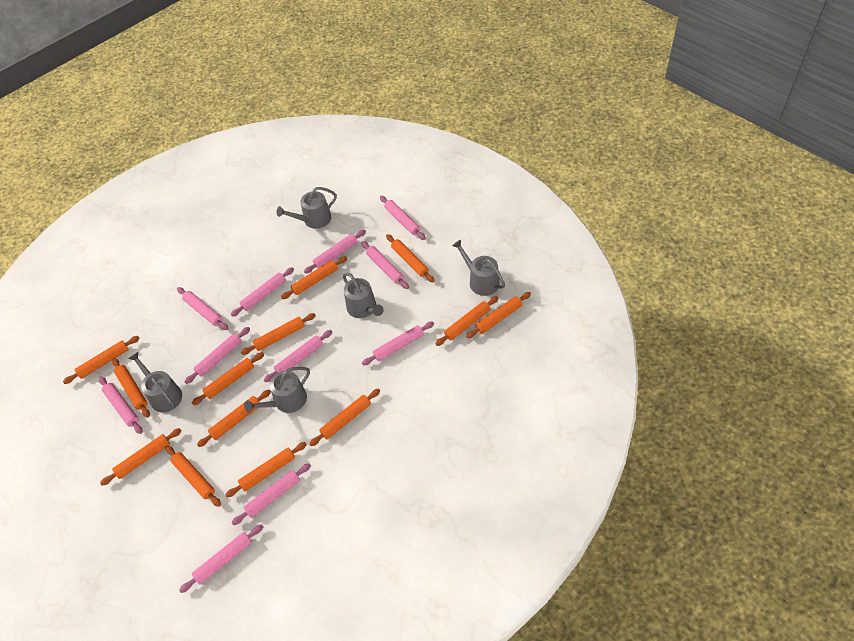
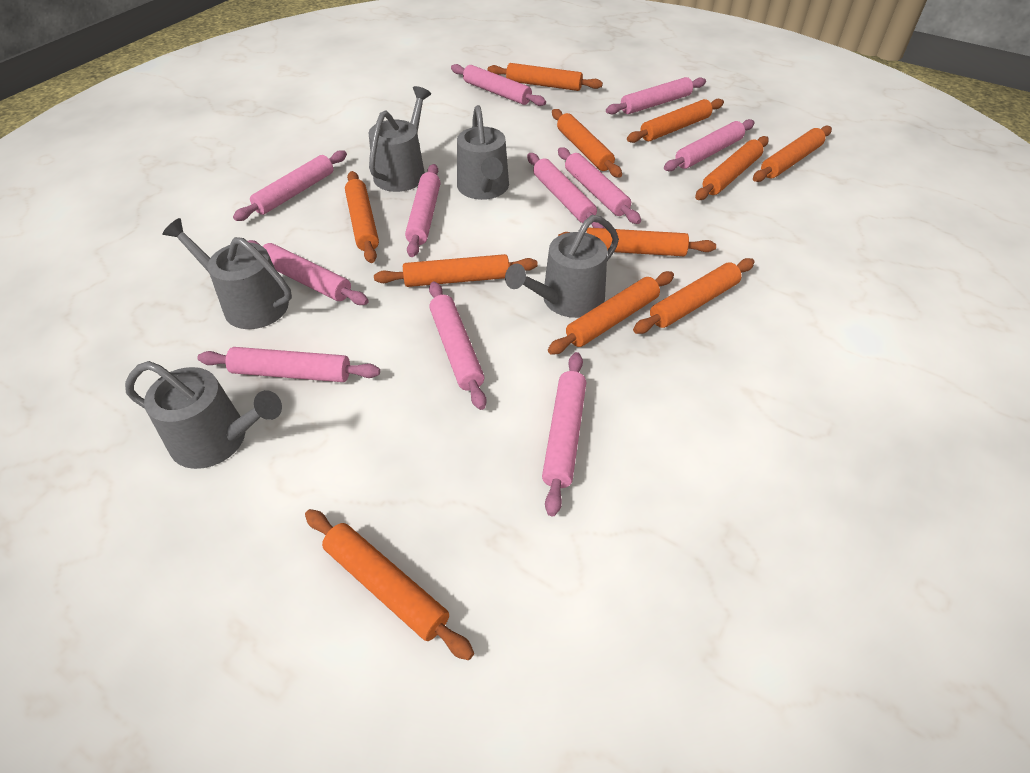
orange rolling pin: [63,336,139,384] [100,428,181,486] [112,358,150,418] [165,446,221,507] [192,352,264,405] [197,390,271,447] [226,442,307,498] [241,313,316,355] [281,256,348,299] [309,389,380,446] [386,234,435,282] [435,296,498,346] [466,292,531,339] = 13 -> [305,509,474,660] [345,171,379,263] [374,254,538,287] [488,63,603,91] [548,271,674,355] [552,109,622,178] [558,228,716,256] [627,99,724,143] [633,258,755,334] [695,136,769,200] [753,125,832,182] = 11

